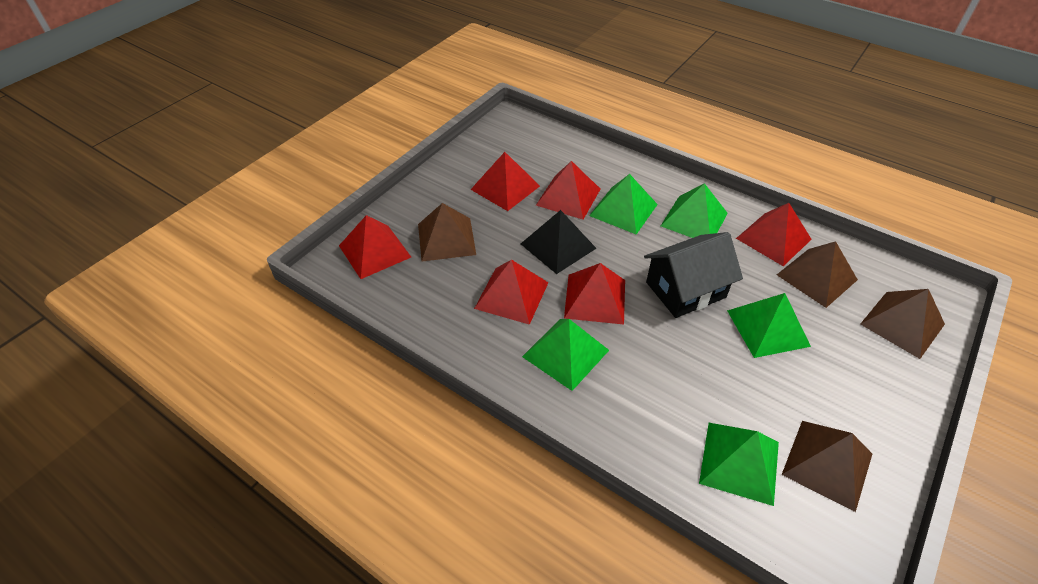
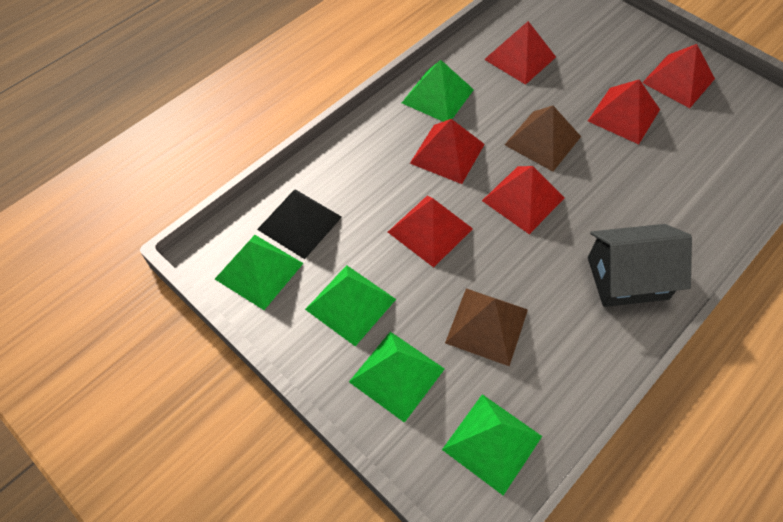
brown pyramid: [418,203,476,261] [777,241,858,308] [782,421,872,512] [861,289,945,359] = 4 -> [445,288,528,366] [505,106,581,171] = 2

